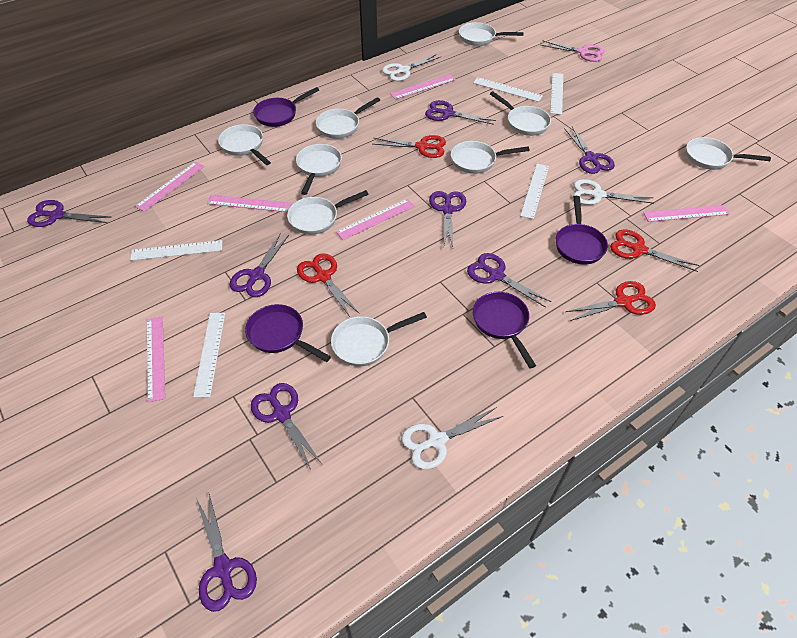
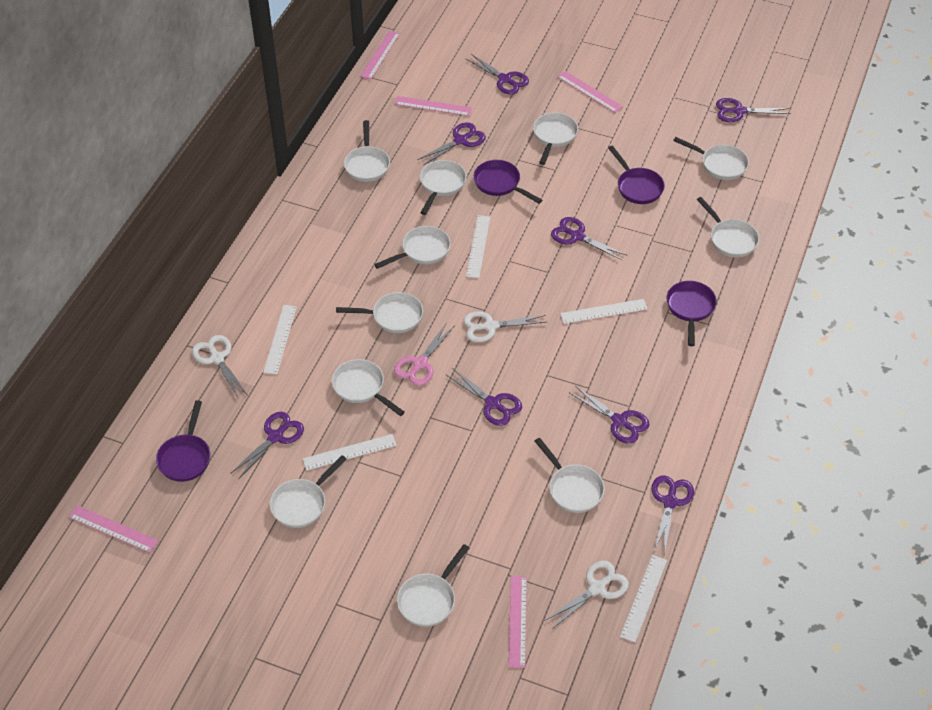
pink ruler: [135,162,205,212] [147,317,165,402] [207,195,292,212] [336,199,415,240] [390,74,456,100] [643,205,730,222] = 6 -> [68,505,158,553] [360,30,400,80] [395,96,472,116] [509,576,527,668] [558,71,623,113] = 5
red scissors: [297,253,360,317] [373,135,446,158] [566,281,656,321] [610,230,700,272] = 4 -> none = 0
white pan: [218,124,271,165] [287,190,369,235] [296,144,342,195] [316,97,380,139] [331,312,427,366] [451,141,530,174] [459,22,524,46] [490,91,551,136] [686,137,771,170] = 9 -> [270,455,347,528] [332,359,405,416] [336,292,423,333] [344,120,390,182] [374,226,451,269] [397,544,469,627] [420,160,466,215] [533,112,578,165] [535,438,605,513] [673,137,749,180] [697,197,759,258] = 11

